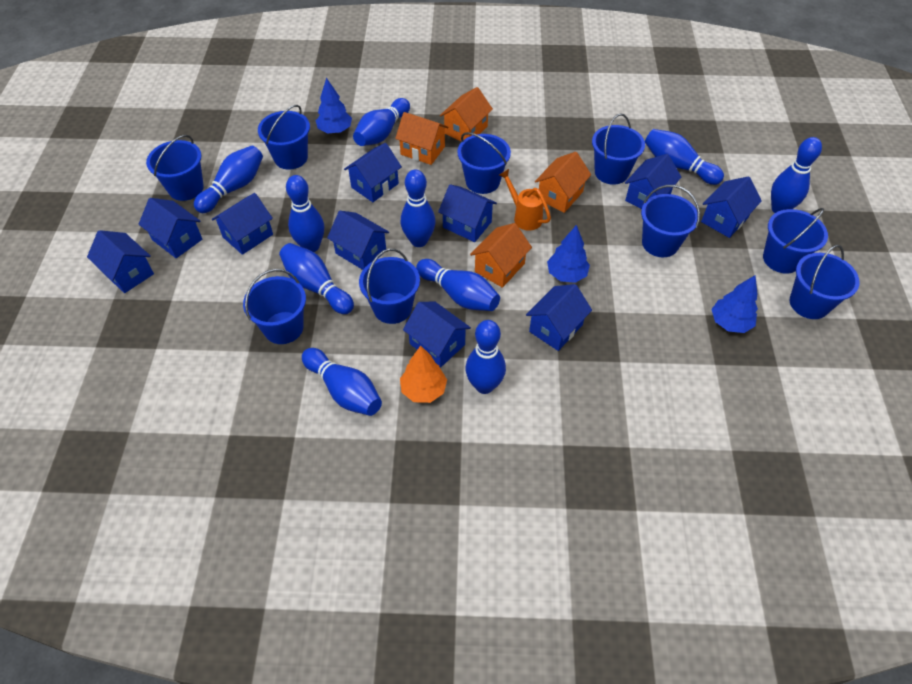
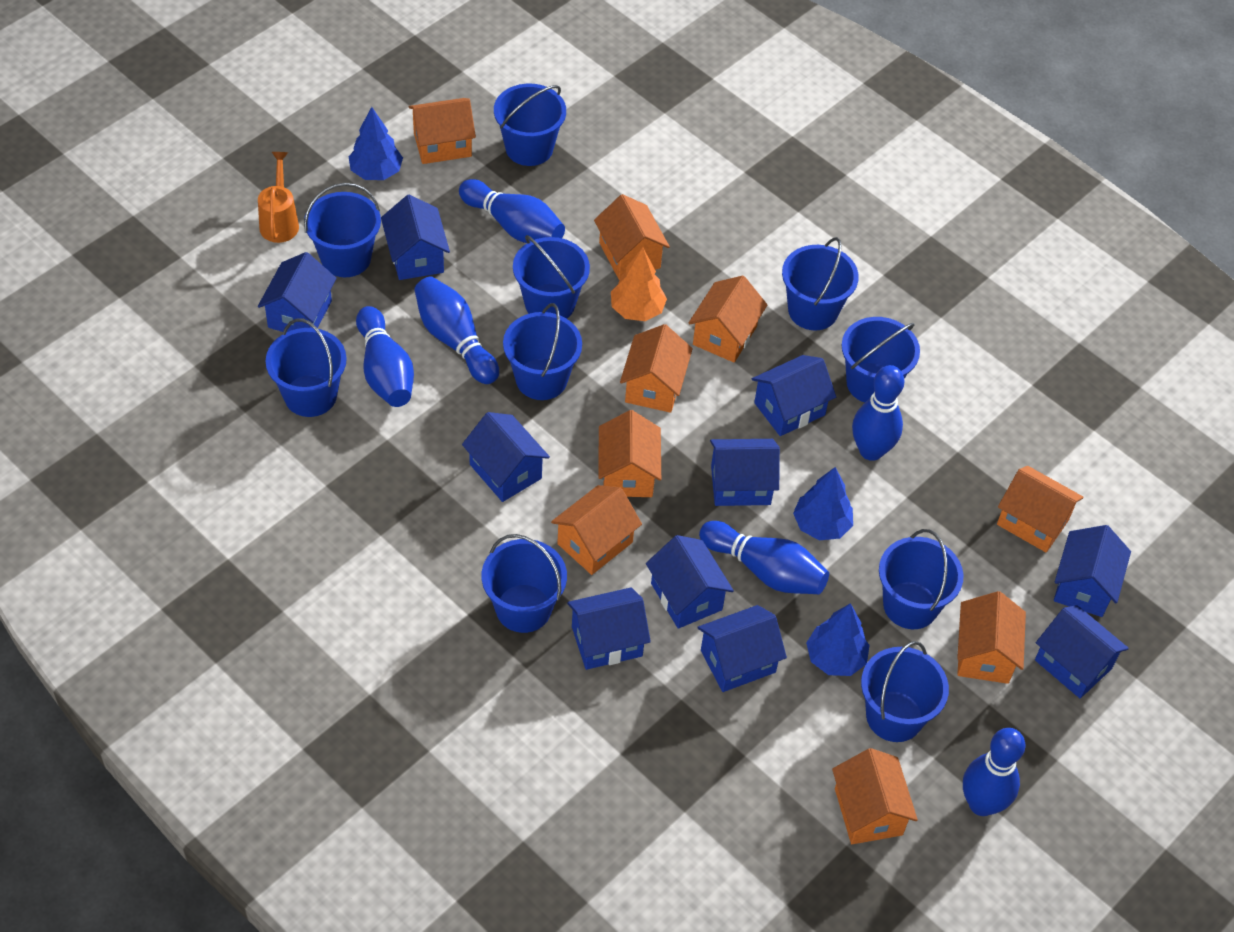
blue bowling pin: [194,145,263,213] [279,243,354,314] [286,175,324,252] [302,348,382,416] [353,98,410,146] [401,170,435,247] [416,259,500,311] [465,320,506,394] [645,129,724,185] [771,137,822,213] = 10 -> [356,306,414,407] [414,276,499,384] [459,179,565,243] [699,521,829,594] [852,365,904,461] [963,728,1025,816] = 6
blue bucket: [146,135,204,201] [243,269,306,344] [258,105,310,170] [359,249,420,324] [457,132,511,194] [592,114,645,185] [641,185,700,257] [763,208,828,274] [790,245,859,319] = 9 -> [266,318,347,417] [304,183,381,277] [482,534,567,633] [494,84,566,166] [503,303,582,400] [513,235,590,319] [782,237,859,330] [842,317,920,402] [861,641,949,742] [879,529,963,629] = 10
orange house: [395,112,448,165] [440,87,493,142] [470,223,532,288] [535,152,591,213] = 4 -> [408,98,476,164] [551,485,642,575] [594,194,670,280] [598,410,661,497] [620,324,693,413] [689,276,767,363] [832,748,918,844] [957,591,1026,684] [997,466,1083,553] = 9

